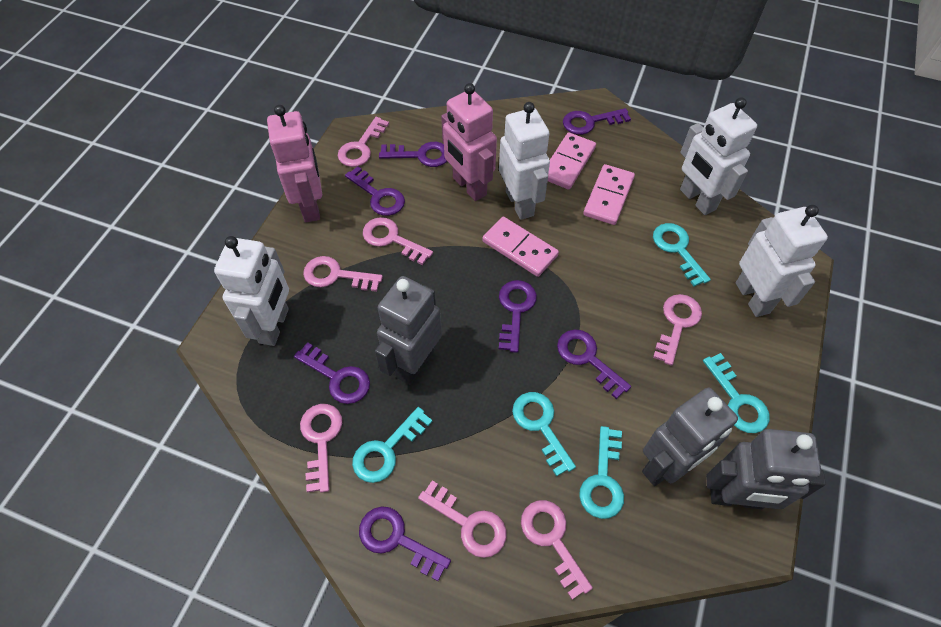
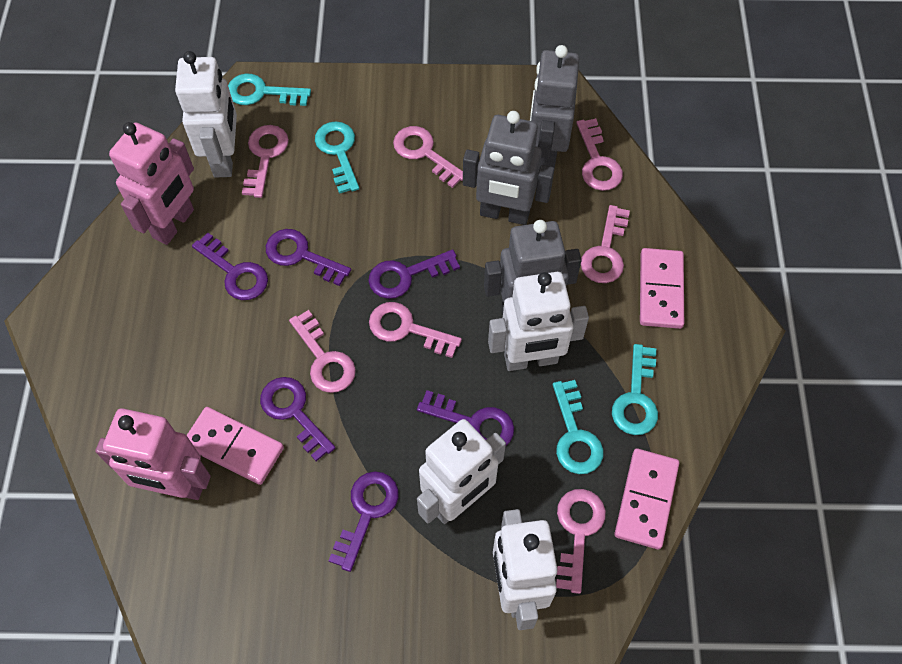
purple key: [294,342,370,404] [345,166,405,216] [359,507,451,581] [379,142,447,167] [499,280,537,353] [557,330,631,399] [563,108,631,135] = 7 -> [192,233,268,300] [260,377,335,461] [266,229,351,286] [328,471,399,572] [368,249,460,299] [417,390,514,445] = 6
turquoise key: [352,407,433,483] [512,392,576,477] [579,426,624,519] [653,223,711,286] [703,353,770,433] = 5 -> [228,74,311,106] [315,121,359,194] [553,380,604,474] [612,344,658,435] = 4

